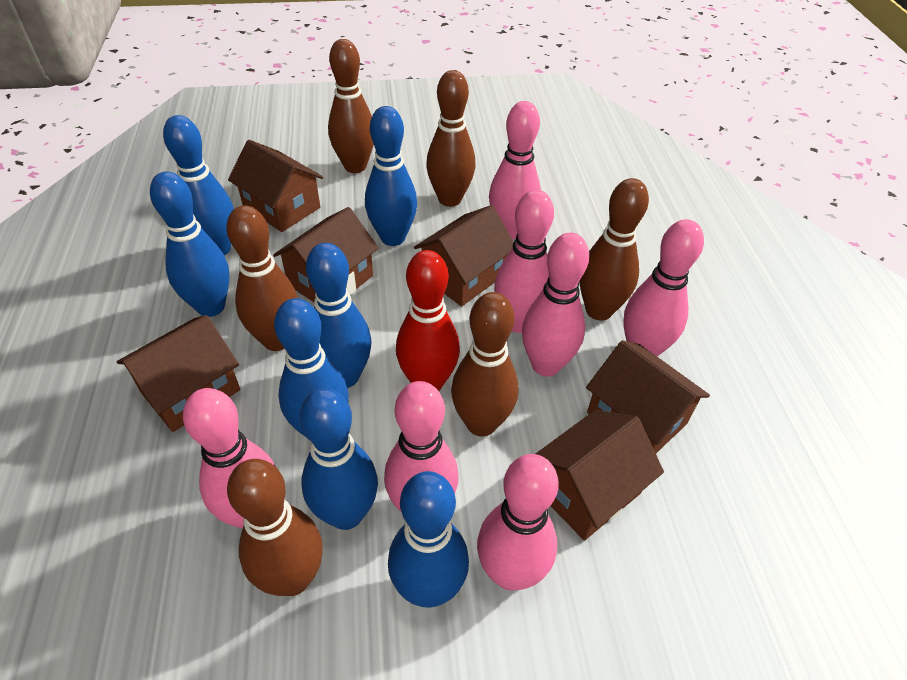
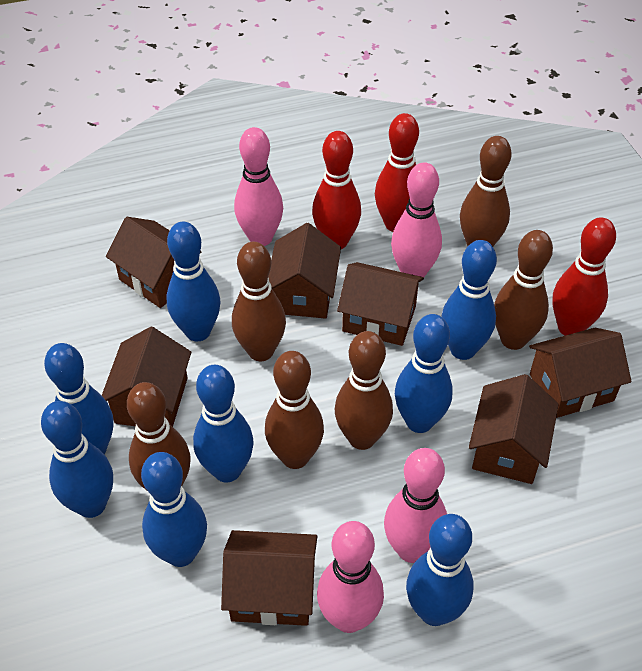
blue bowling pin: [150,172,230,317] [163,115,234,255] [274,298,349,439] [300,388,378,530] [306,243,372,388] [365,106,417,246] [388,471,469,608] = 7 -> [41,401,113,518] [44,343,113,454] [141,452,207,567] [166,222,220,341] [193,365,254,483] [395,314,453,433] [406,514,473,626] [441,240,497,360] = 8
brown house: [117,315,240,432] [228,140,323,232] [273,207,379,302] [414,205,514,306] [536,410,664,541] [586,340,710,453] = 6 -> [102,327,191,427] [106,217,202,308] [221,530,317,626] [268,223,341,319] [337,262,424,346] [469,374,559,484] [529,328,631,418] = 7
pink bowling pin: [183,388,276,529] [384,381,459,511] [477,454,559,591] [489,101,541,239] [494,190,554,333] [522,233,589,377] [623,219,704,357] = 7 -> [234,127,283,246] [317,521,384,633] [384,448,447,563] [391,162,442,277] = 4
red bowling pin: [396,250,460,391] = 1 -> [312,131,361,249] [375,113,419,232] [553,217,616,336] = 3

